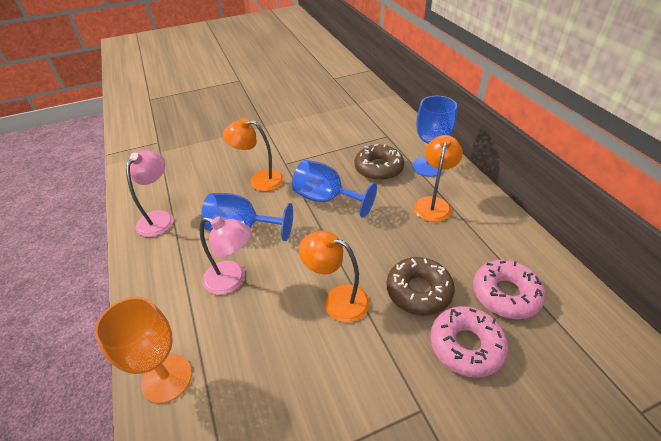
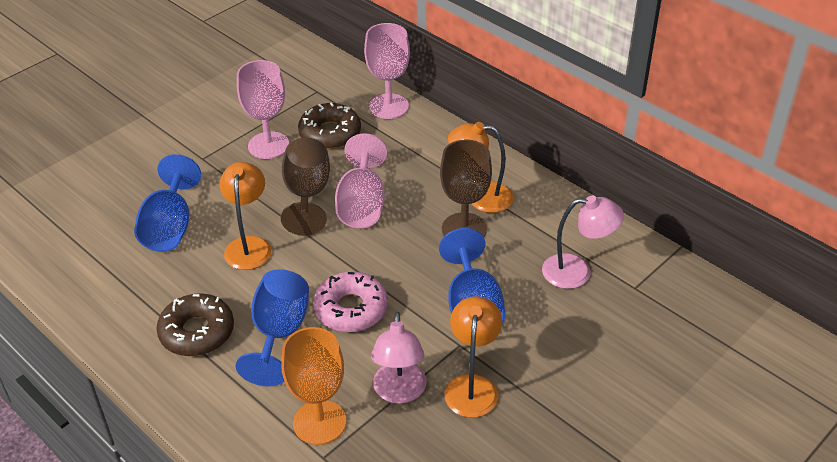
brown goblet: none = 0 -> [281,138,330,236] [440,139,492,237] = 2
pink donut: [430,306,508,378] [473,260,546,319] = 2 -> [313,272,388,332] = 1
pink goblet: none = 0 -> [237,60,289,159] [335,134,387,228] [364,23,410,119] = 3

